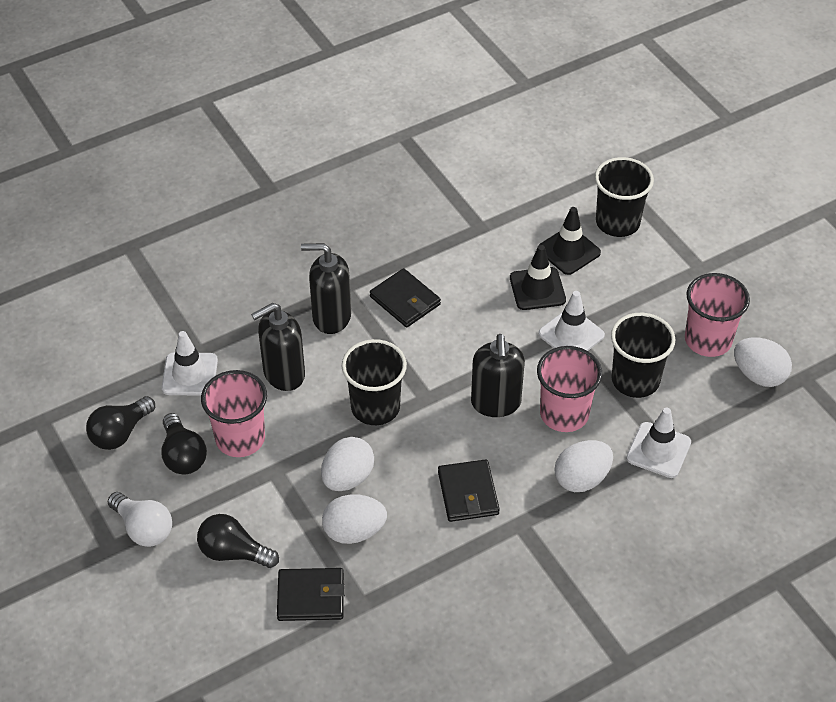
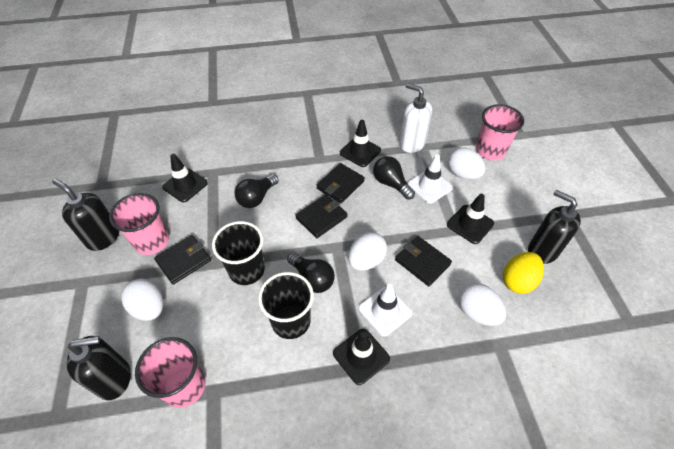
black cup: [342,339,407,425] [595,157,654,237] [611,313,675,398] = 3 -> [212,221,265,285] [258,272,314,339] = 2
black traffic cone: [510,245,566,310] [538,207,601,275] = 2 -> [162,154,208,202] [333,329,390,385] [340,120,381,167] [447,194,494,244] = 4
black wallet: [277,568,345,621] [370,268,441,328] [438,459,500,522] = 3 -> [154,235,211,285] [295,194,347,238] [316,163,365,203] [395,236,452,286] = 4
white light bulb: [108,492,172,547] = 1 -> none = 0
white soap dispenser: none = 0 -> [400,83,432,153] = 1
white traffic cone: [162,331,218,396] [538,291,605,351] [626,408,691,478] = 3 -> [358,284,412,337] [408,155,453,204] = 2
yellow egg: none = 0 -> [503,252,544,294] = 1

